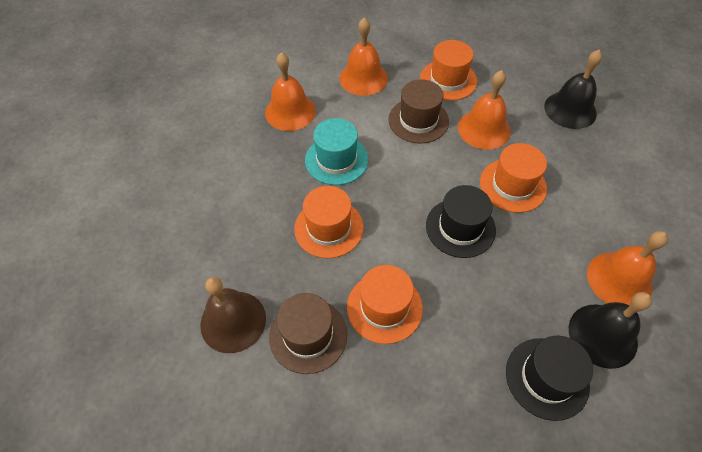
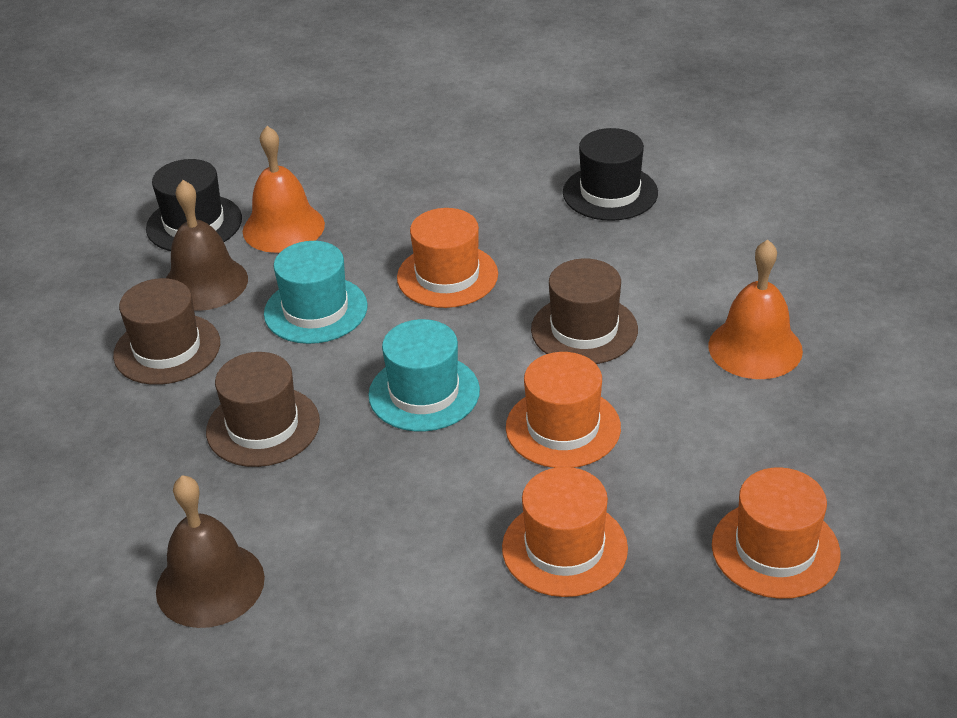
black bell: [544,50,602,129] [569,292,652,369] = 2 -> none = 0
brown bell: [200,277,266,353] = 1 -> [156,475,265,628] [166,180,248,311] = 2
brown hat: [269,293,347,374] [388,79,449,143] = 2 -> [113,278,220,385] [206,352,320,467] [531,258,638,364] = 3
orange bell: [265,52,316,131] [339,17,388,96] [458,70,511,150] [587,231,668,305] = 4 -> [243,126,325,253] [708,240,803,379] = 2
turquoise hat: [305,118,369,185] = 1 -> [264,241,368,344] [368,319,480,431] = 2

